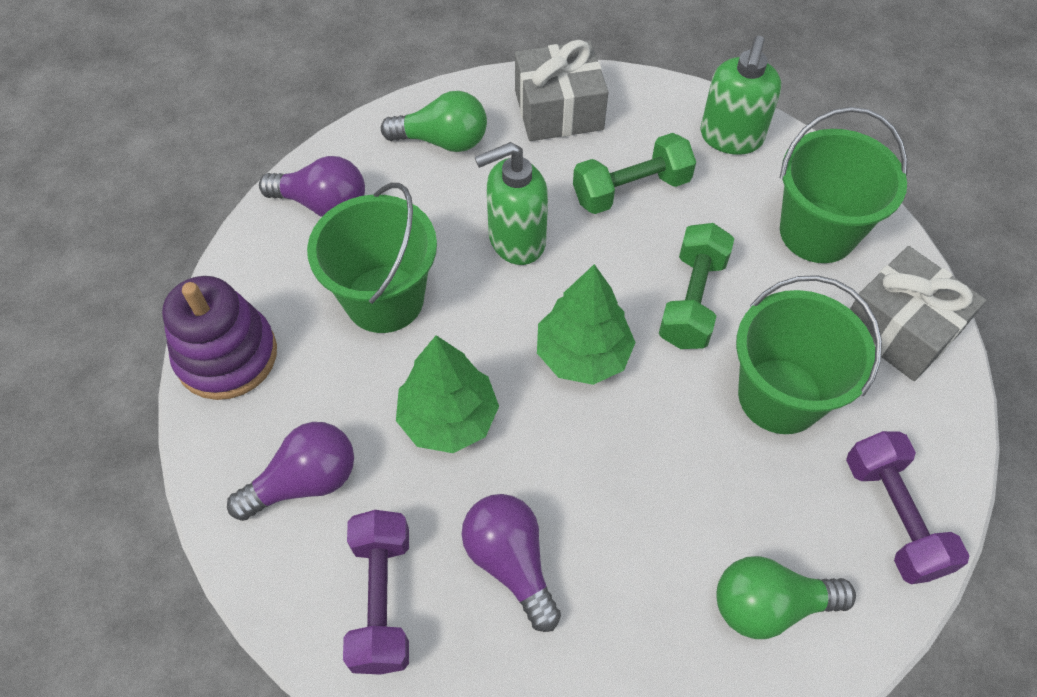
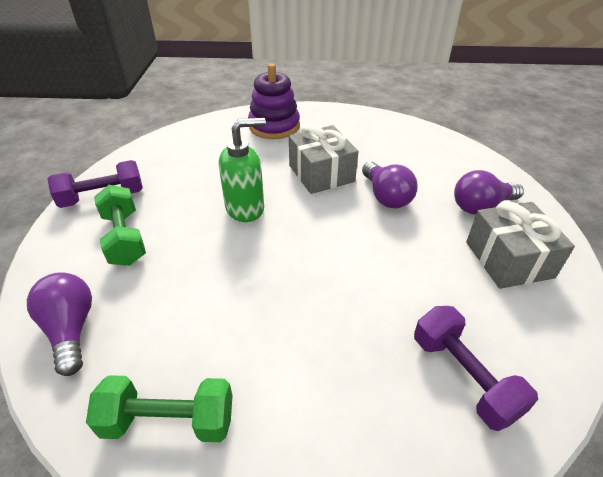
green bucket: [307,183,437,333] [736,275,882,434] [780,107,907,263] = 3 -> none = 0
green light bulb: [381,91,487,152] [716,556,856,639] = 2 -> none = 0
green soap dispenser: [475,142,548,265] [700,36,781,155] = 2 -> [219,118,266,222] = 1
green tree: [396,335,499,453] [537,264,636,385] = 2 -> none = 0

